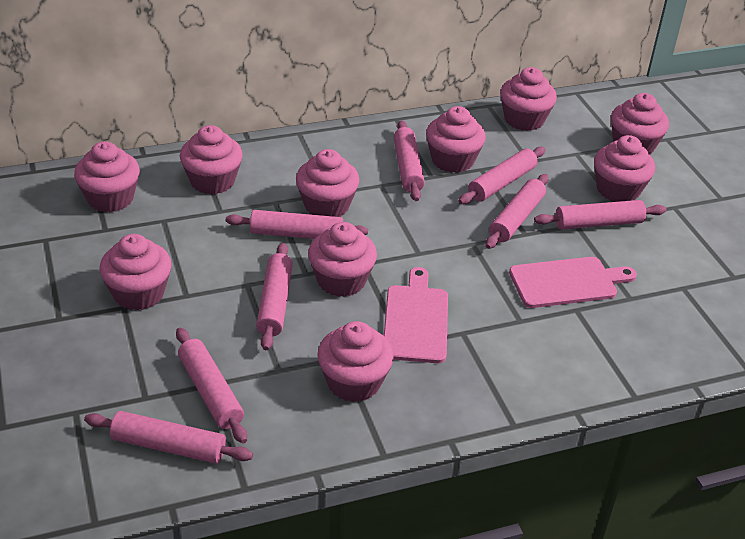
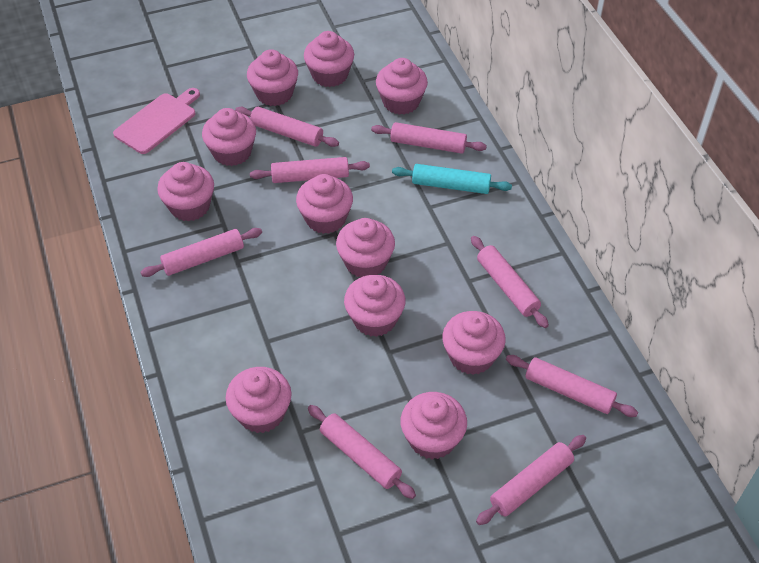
pink cupcake: [74,141,140,212] [100,234,171,311] [180,125,243,195] [296,149,359,217] [308,222,377,297] [317,321,394,402] [426,106,486,173] [500,67,557,131] [594,135,655,202] [611,93,669,155] = 10 -> [157,162,214,221] [202,108,256,166] [226,367,292,433] [247,49,298,106] [296,174,353,234] [304,31,354,87] [336,218,395,278] [344,275,406,337] [376,58,428,115] [401,392,467,459] [442,311,506,375] = 11
pink cutting board: [384,267,448,363] [509,257,637,308] = 2 -> [113,88,200,154] = 1
turquoise rolling pin: none = 0 -> [392,164,512,194] = 1

